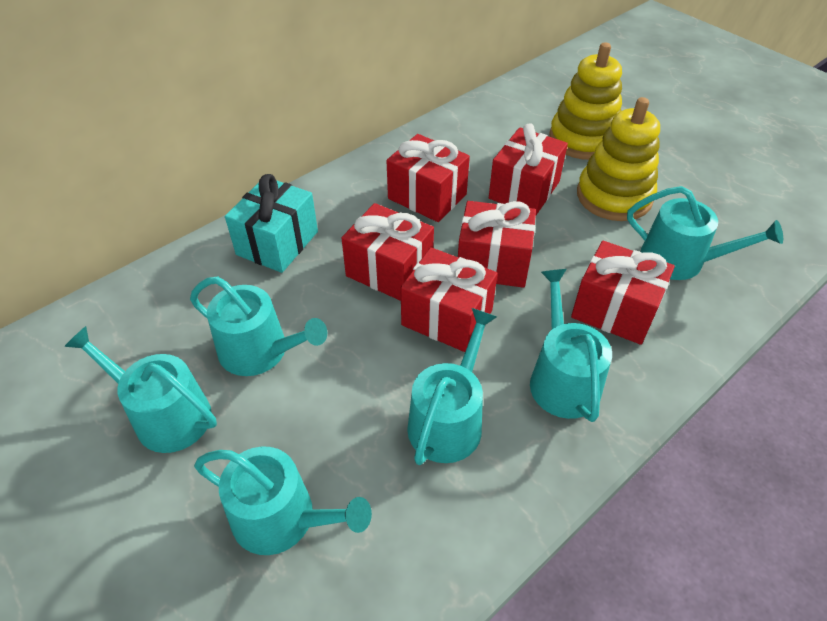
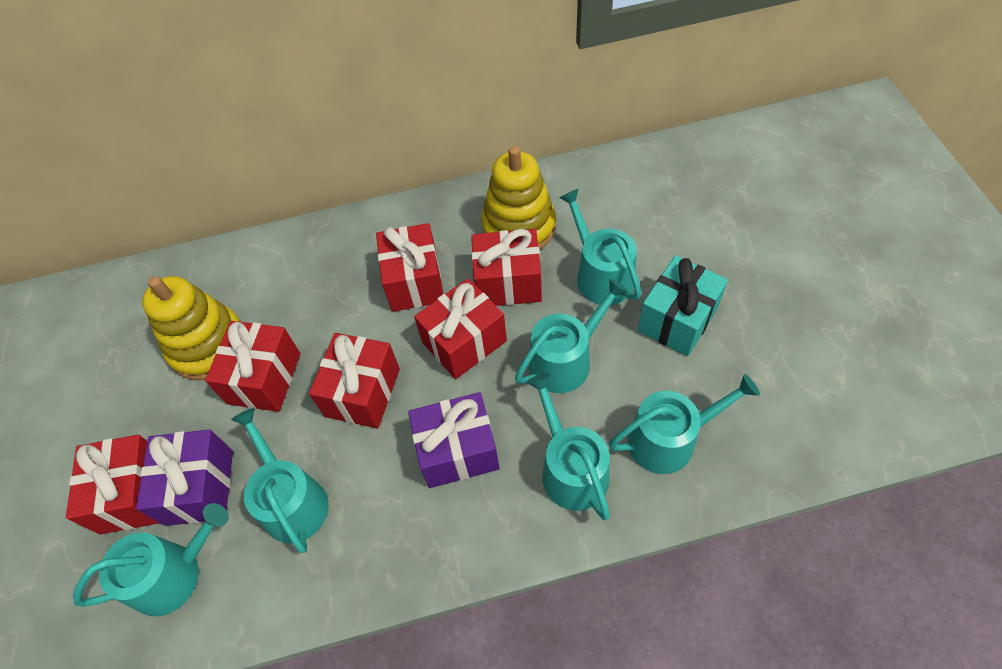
purple gift: none = 0 -> [136,429,233,526] [408,392,500,488] = 2

